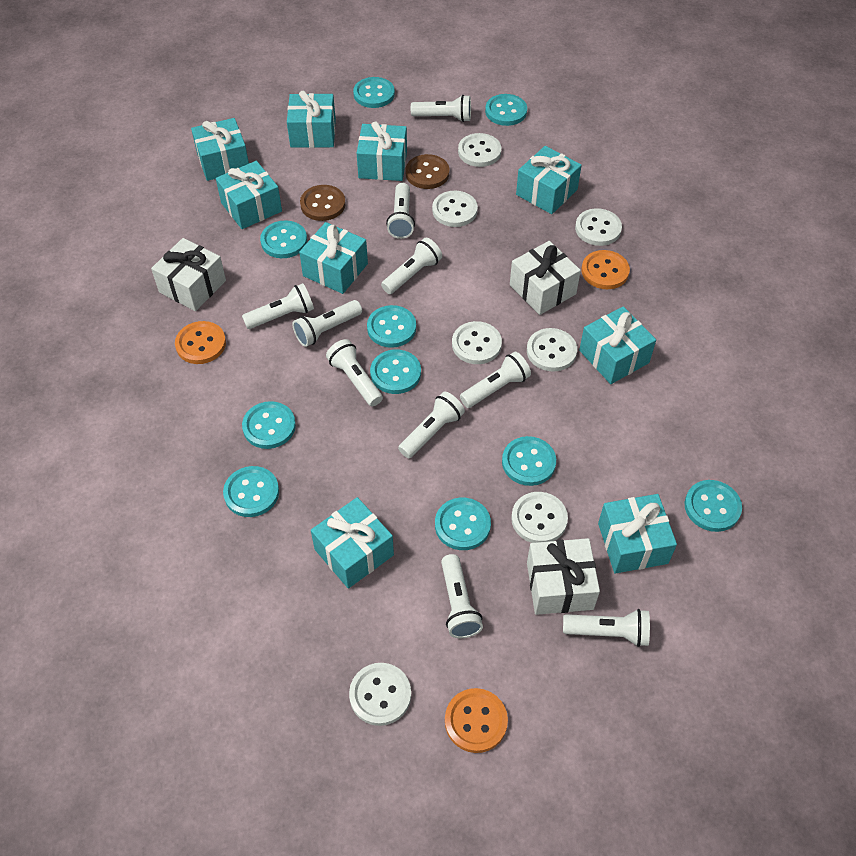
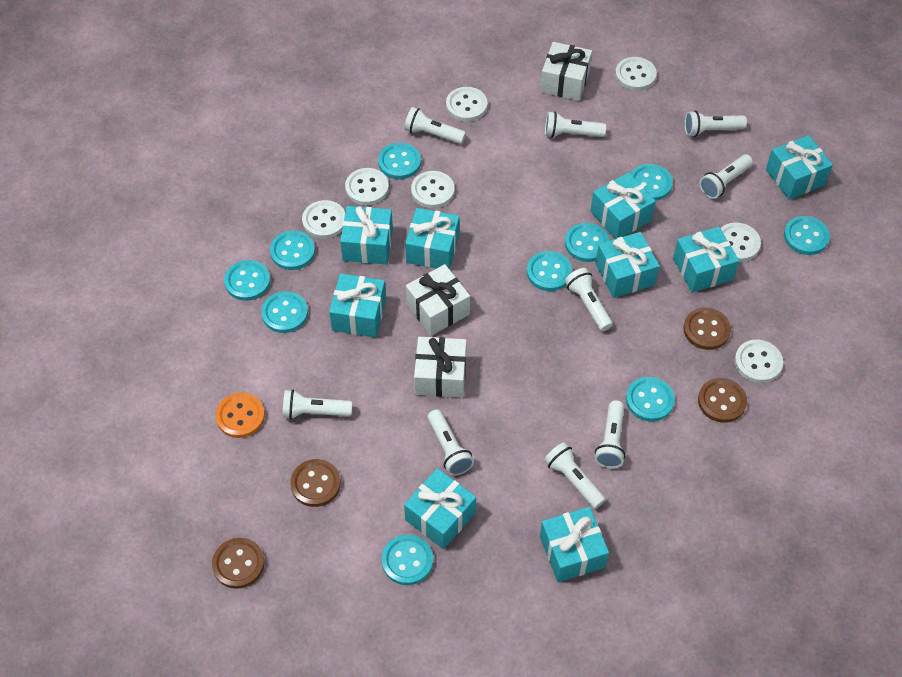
brown button: [300,185,346,221] [405,154,449,189] = 2 -> [212,538,265,589] [290,459,341,507] [683,308,731,350] [698,378,747,423] = 4
orange button: [175,321,226,364] [445,688,508,753] [582,250,630,289] = 3 -> [216,393,265,438] = 1
white flashlight: [242,283,314,329] [293,300,362,347] [326,339,383,406] [381,238,442,294] [386,183,415,239] [398,392,465,458] [411,95,471,122] [441,554,483,638] [460,352,531,408] [563,609,650,647] = 10 -> [283,390,352,419] [404,107,466,144] [428,410,474,476] [544,442,606,509] [545,112,606,138] [565,268,613,331] [595,400,625,468] [684,110,747,137] [699,154,753,199] = 9

